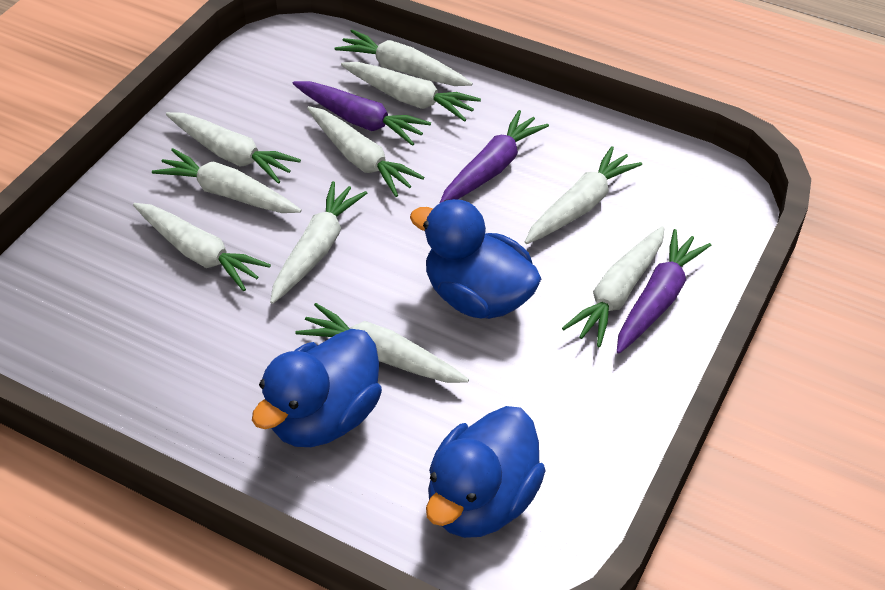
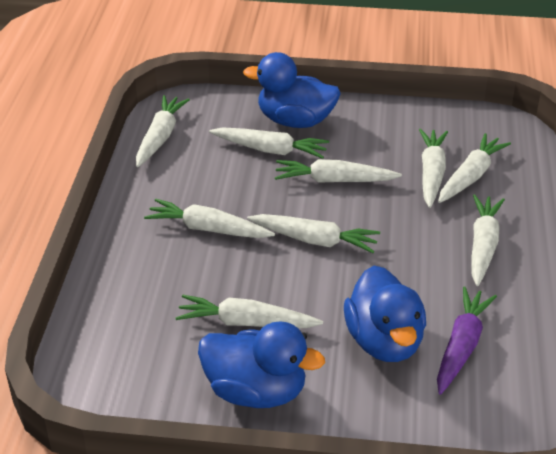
purple carrot: [293,81,431,146] [440,110,549,203] [617,229,711,354] = 3 -> [437,286,497,395] = 1
white carrot: [133,203,271,291] [152,148,301,213] [166,112,301,184] [270,181,367,304] [295,303,469,383] [307,106,424,197] [335,29,473,86] [341,62,481,122] [525,146,642,244] [562,226,665,347] = 10 -> [136,95,190,167] [144,199,275,238] [175,295,323,328] [209,127,329,159] [247,214,380,253] [275,159,402,183] [419,129,448,208] [438,133,511,203] [471,194,505,286] = 9

